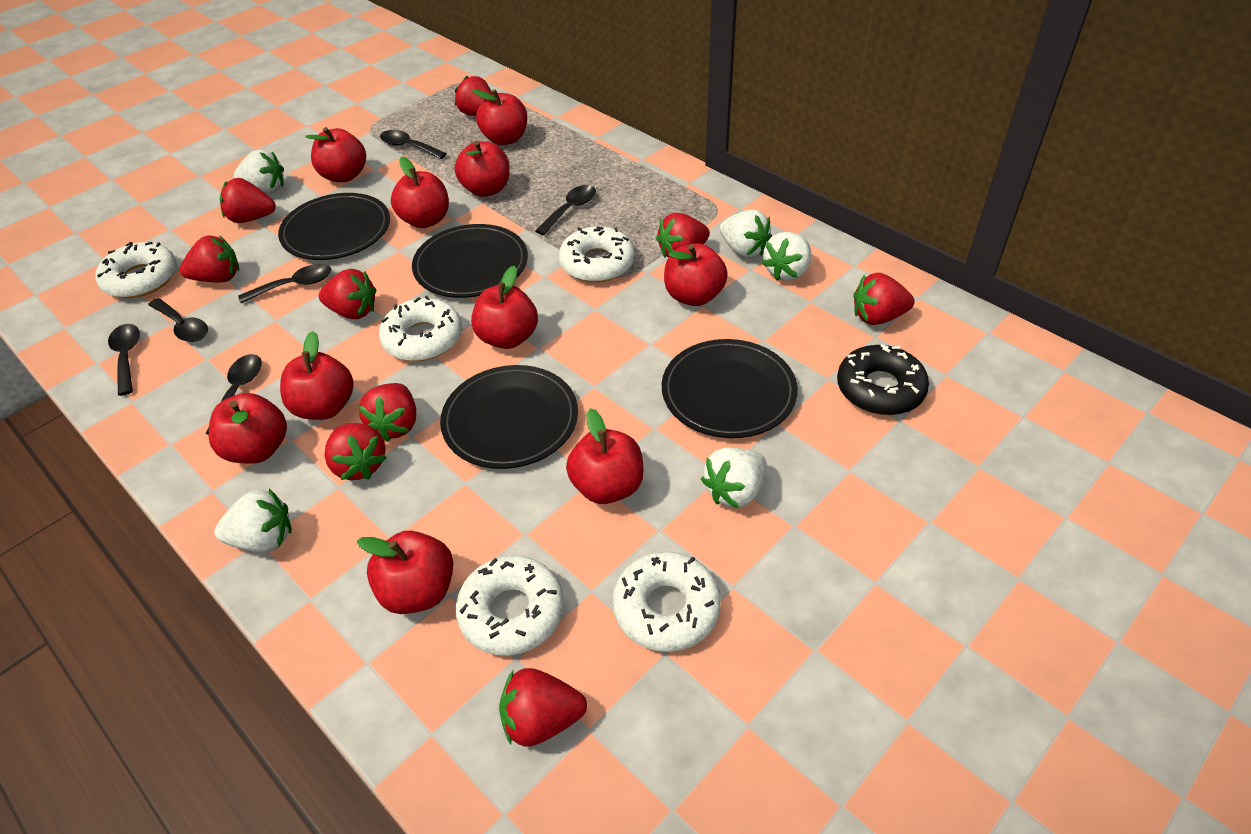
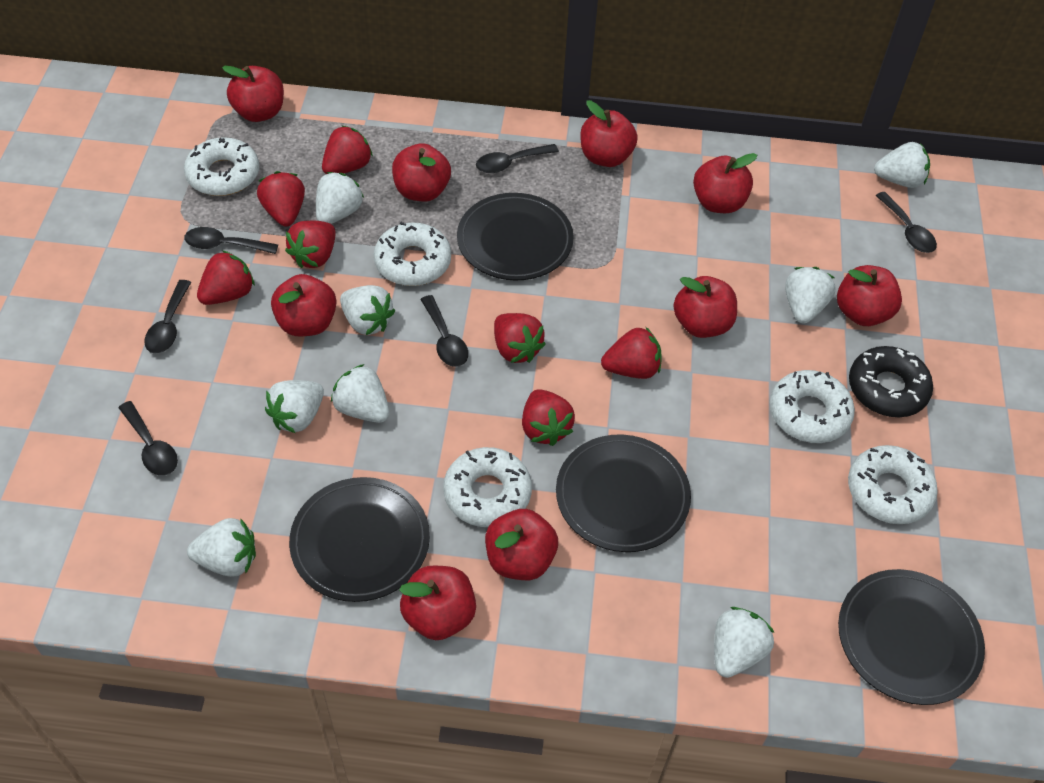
red apple: [209,393,287,463] [280,331,354,420] [305,127,366,182] [357,531,453,614] [391,156,449,228] [455,141,510,197] [471,266,538,349] [472,89,527,145] [566,408,644,504] [664,243,728,306] = 10 -> [222,66,284,122] [271,274,337,336] [392,143,451,201] [399,566,476,640] [485,509,558,580] [580,100,638,167] [673,276,737,338] [693,153,757,213] [837,265,902,326] = 9
red strawberry: [180,235,239,282] [220,178,276,223] [319,269,376,319] [325,423,387,480] [358,383,416,441] [455,76,492,116] [499,668,587,747] [656,213,710,258] [854,273,915,325] = 9 -> [197,250,255,305] [257,171,305,227] [285,221,336,268] [322,125,373,174] [494,313,546,363] [522,389,575,446] [601,327,661,379] = 7
white strawberry: [214,489,292,552] [234,150,284,194] [701,447,767,508] [720,210,772,258] [762,232,811,281] = 5 -> [187,518,256,577] [265,380,324,433] [316,172,364,224] [331,364,389,423] [340,285,395,335] [714,607,774,678] [785,267,835,324] [874,142,930,188] = 8

